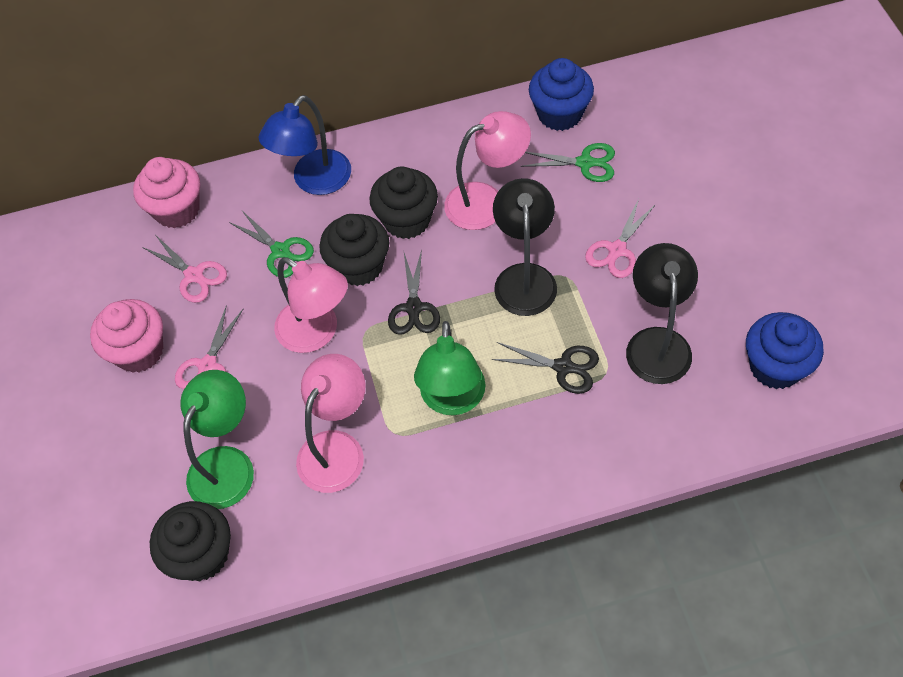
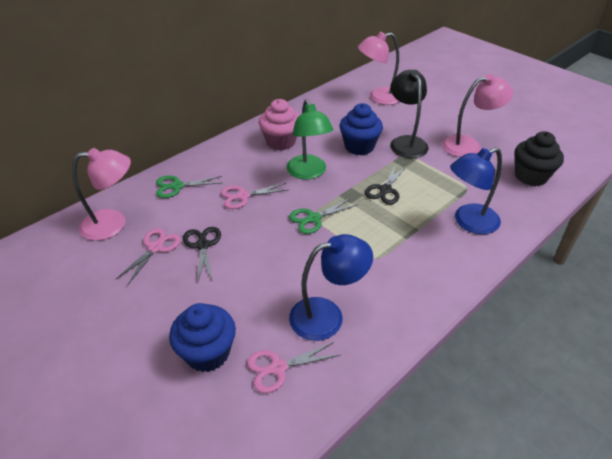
black cupcake: [150,501,231,581] [319,214,389,286] [369,166,438,239] = 3 -> [514,131,564,186] = 1
black lamp: [493,178,557,316] [626,243,698,384] = 2 -> [390,70,429,158] = 1
blue lamp: [259,95,351,195] = 1 -> [289,234,373,341] [450,147,502,234] = 2
green lamp: [180,370,254,509] [414,321,486,415] = 2 -> [287,99,333,180] = 1
pink cupcake: [90,299,163,373] [133,157,200,228] = 2 -> [259,99,300,150] = 1

